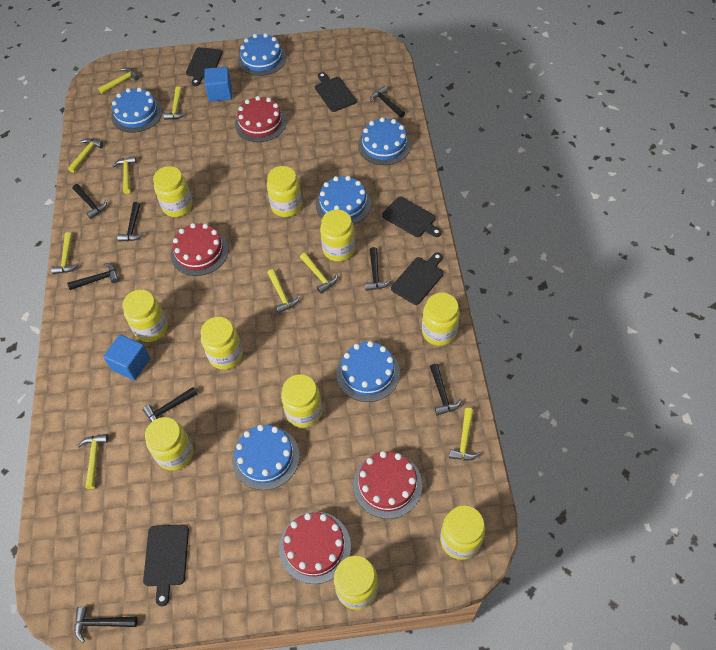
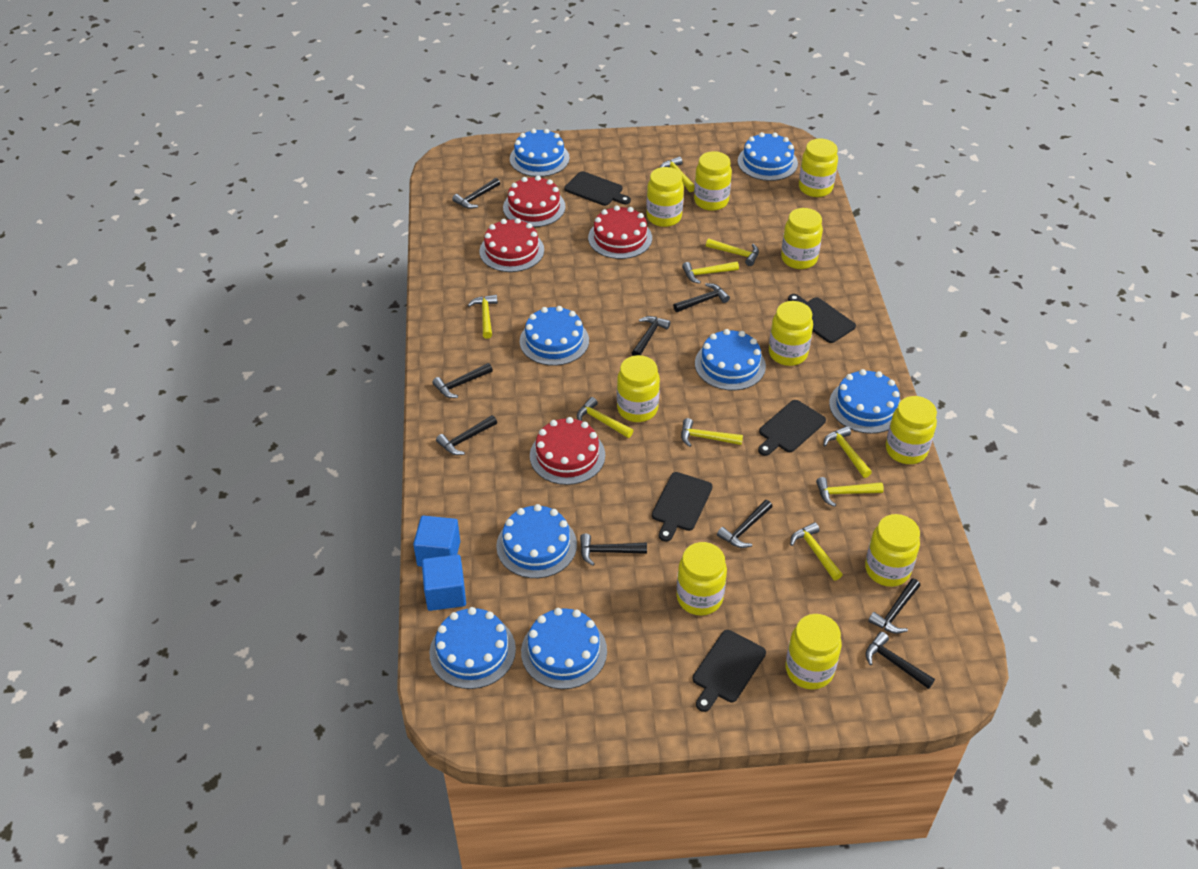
black hammer: [67,263,119,290] [72,184,107,219] [75,607,138,643] [117,202,144,242] [143,387,197,422] [365,247,391,291] [370,86,405,118] [430,364,462,416] = 8 -> [432,363,493,398] [436,415,497,455] [452,178,500,209] [580,534,647,566] [632,316,671,356] [673,283,730,312] [717,500,773,548] [866,632,935,689] [868,579,920,634] = 9
blue cake: [111,87,162,133] [232,425,300,490] [238,33,286,76] [316,176,371,225] [336,341,400,402] [358,117,411,165] = 6 -> [429,607,516,689] [496,504,577,578] [510,129,570,177] [520,306,589,366] [521,608,607,689] [695,329,766,391] [738,132,798,181] [829,369,901,434] = 8

